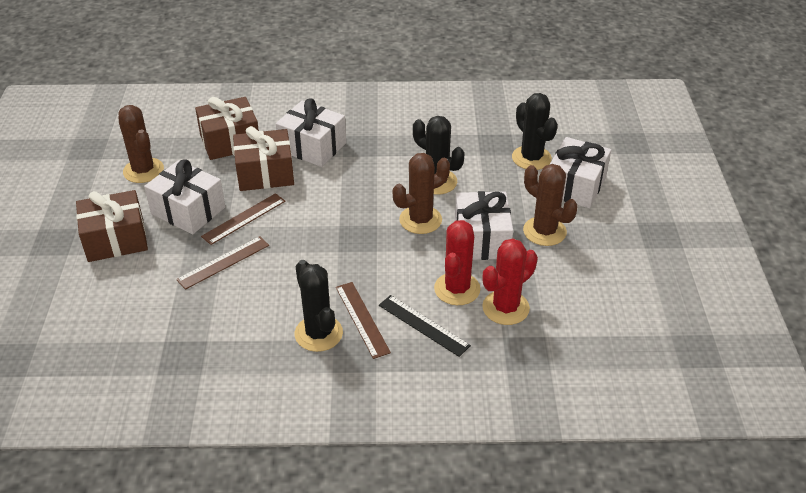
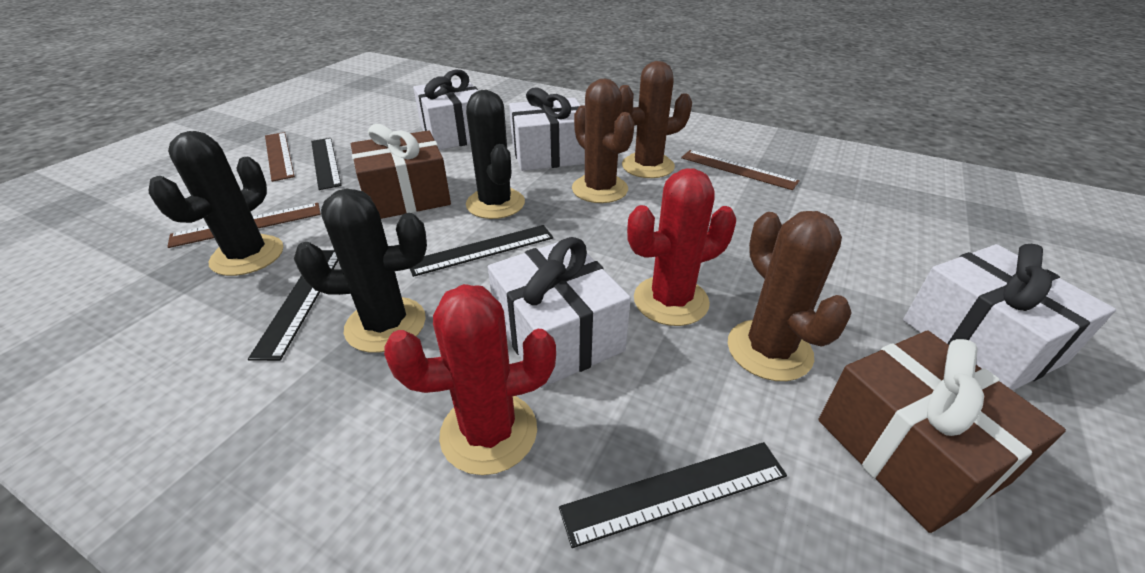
black ruler: [379,295,471,357] = 1 -> [248,250,338,361] [311,138,342,190] [410,225,553,277] [559,442,787,548] = 4
brown gift: [76,190,148,262] [195,97,259,160] [233,126,294,191] = 3 -> [351,124,451,219] [818,331,1066,533] = 2

